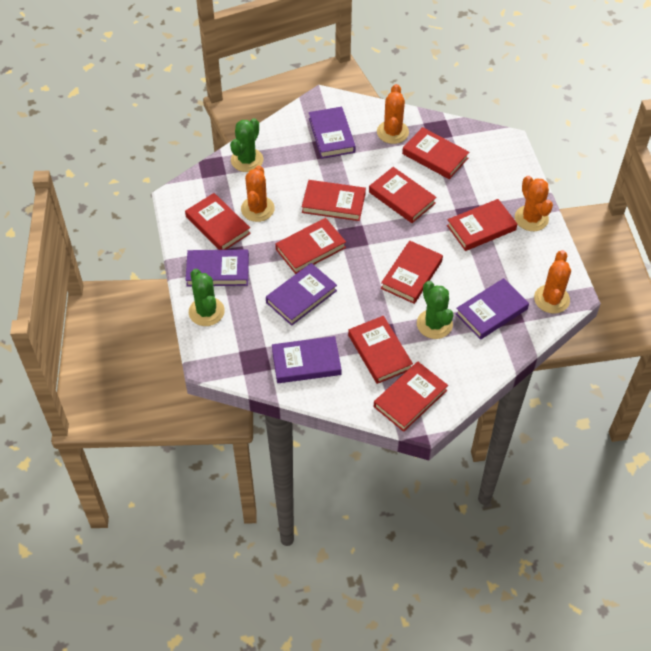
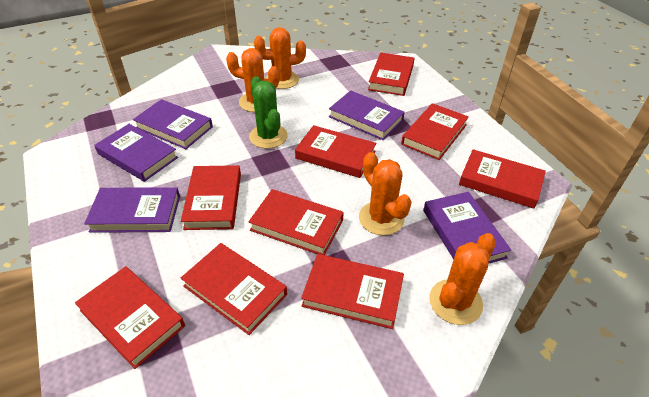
green cactus: [189,269,225,326] [230,118,264,172] [417,281,453,339] = 3 -> [249,76,288,149] = 1

